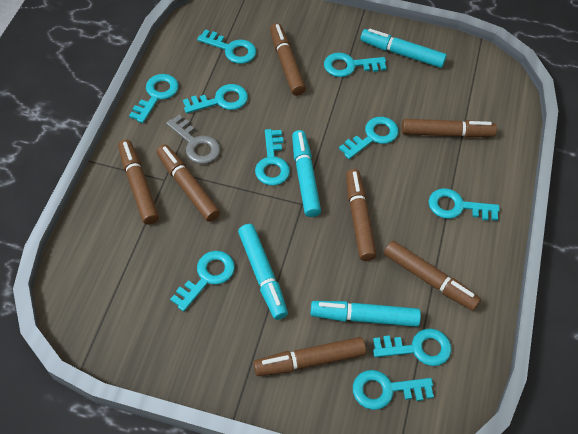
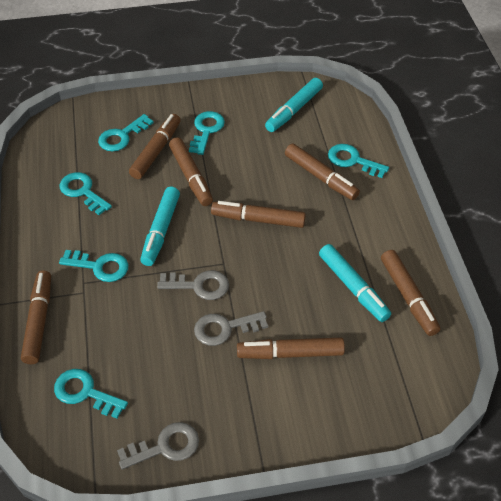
grey key: [166,115,220,164] = 1 -> [117,422,199,470] [157,270,229,300] [194,311,268,346] = 3
turquoise key: [129,74,179,123] [170,251,235,311] [183,84,248,113] [197,29,256,64] [255,129,290,186] [324,52,387,77] [339,117,399,159] [353,370,434,410] [373,329,452,366] [428,188,500,221] = 10 -> [54,369,128,419] [59,250,129,282] [60,172,112,215] [98,114,154,152] [189,111,225,155] [328,144,389,178] = 6
turquoise marker: [238,224,288,320] [292,130,321,217] [310,301,421,327] [360,29,447,68] = 4 -> [140,187,180,266] [265,78,323,132] [319,244,391,322] = 3

